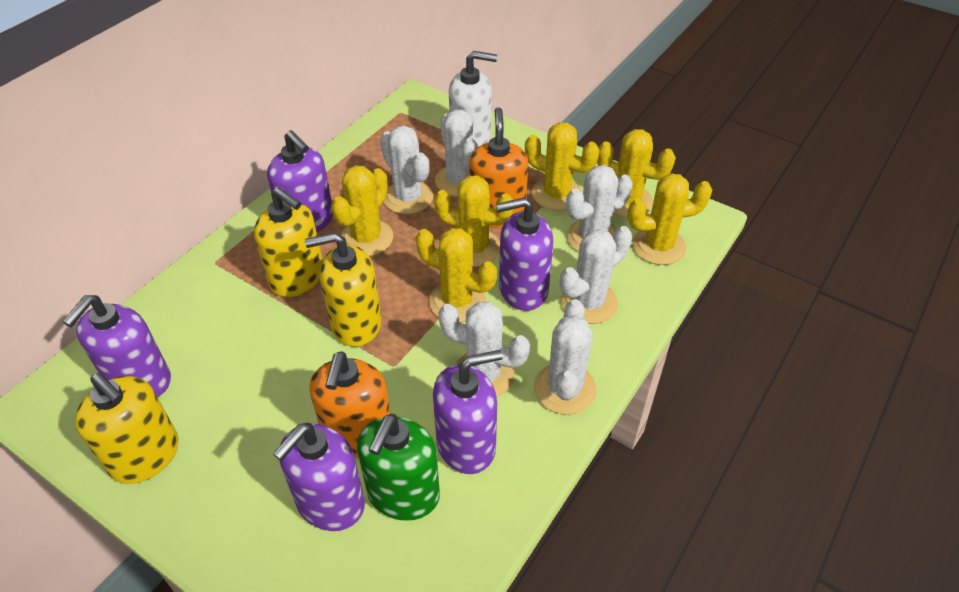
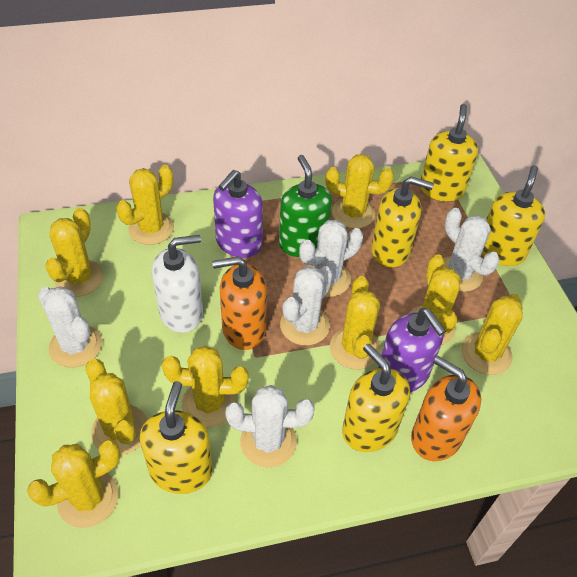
purple soap dispenser: [63,295,171,397] [267,130,333,232] [273,423,365,531] [433,350,503,474] [496,197,553,311] = 5 -> [213,170,263,258] [378,308,446,393] = 2
white cactus: [380,126,433,214] [435,110,478,197] [438,302,530,397] [534,299,597,415] [560,226,632,324] [566,165,632,252] = 6 -> [38,286,102,368] [225,385,315,467] [280,266,333,346] [299,220,363,297] [444,208,500,292] = 5
yellow cactus: [331,165,394,256] [416,228,497,322] [434,175,514,267] [525,122,600,211] [597,129,676,218] [628,173,712,265] = 6 -> [27,439,121,528] [45,208,104,297] [86,359,147,455] [116,165,174,245] [162,346,249,428] [325,154,394,228] [330,276,381,370] [409,254,461,345] [461,294,523,375] = 9
yellow soap dispenser: [75,373,179,484] [254,187,323,297] [305,232,381,347] = 3 -> [140,381,213,494] [342,344,410,452] [371,176,434,268] [421,104,478,201] [482,165,545,266] = 5

